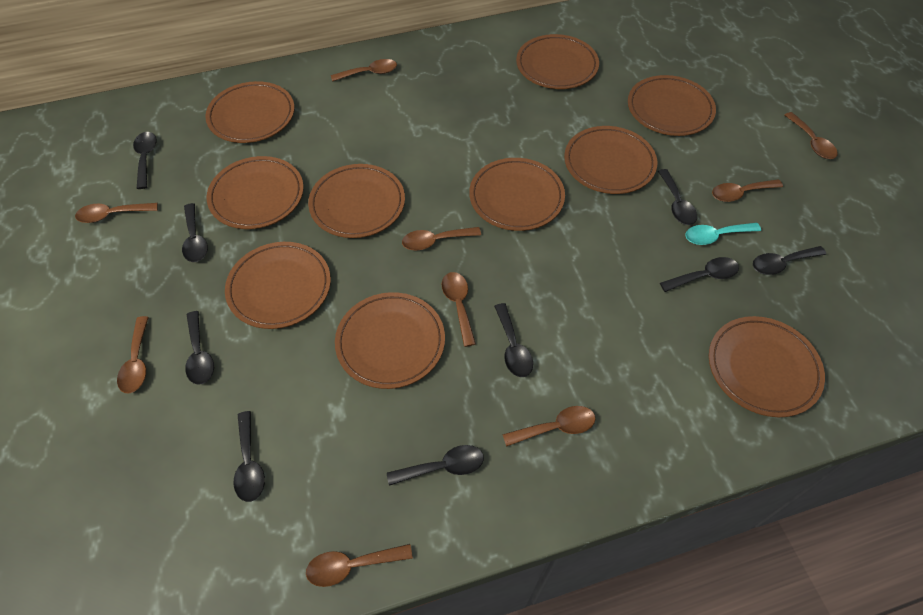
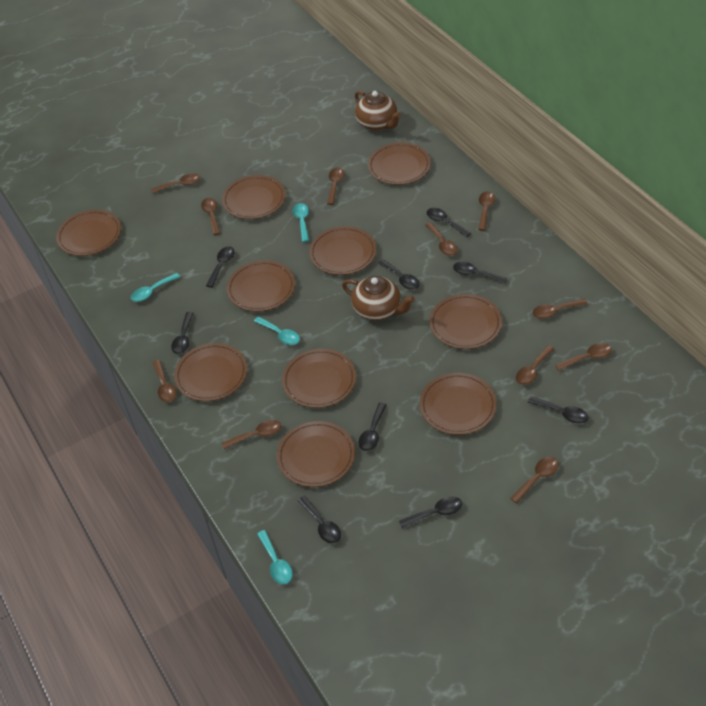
brown spoon: [75,203,158,223] [117,316,149,393] [306,544,413,587] [331,59,397,82] [402,227,481,251] [441,272,476,347] [502,406,596,447] [712,179,783,202] [784,112,837,159] = 9 -> [151,173,200,193] [152,360,177,402] [201,198,220,235] [222,420,281,449] [327,167,345,205] [426,222,457,256] [478,191,495,231] [510,457,559,503] [516,345,554,385] [532,299,588,319] [555,343,612,371] = 11
brown teapot: none = 0 -> [342,276,415,321] [355,91,401,131] = 2
turquoise spoon: [685,223,761,245] = 1 -> [131,273,180,302] [254,317,300,345] [257,530,293,584] [293,203,309,242] = 4

